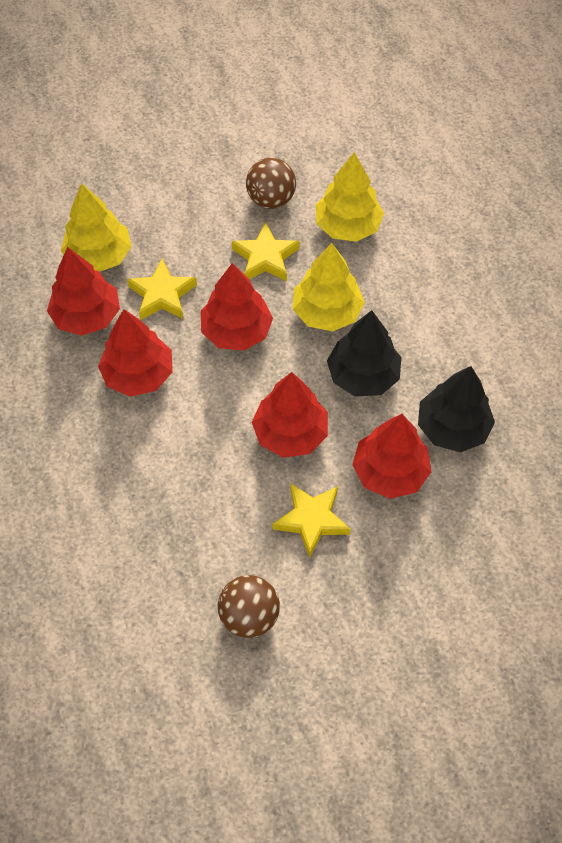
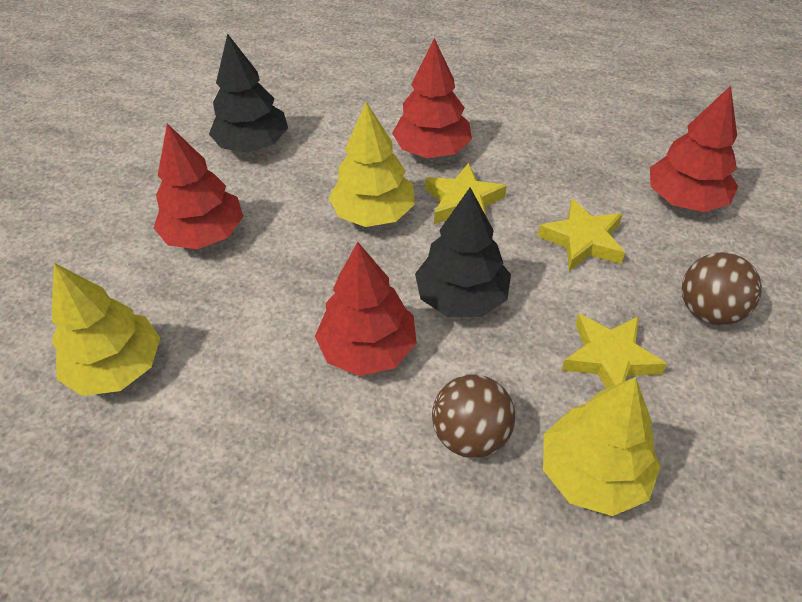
red tree: [47,247,120,336] [98,309,173,397] [201,263,273,351] [252,372,328,458] [352,414,431,499] = 5 -> [154,124,243,249] [315,242,417,376] [392,38,472,158] [650,86,738,212] = 4

